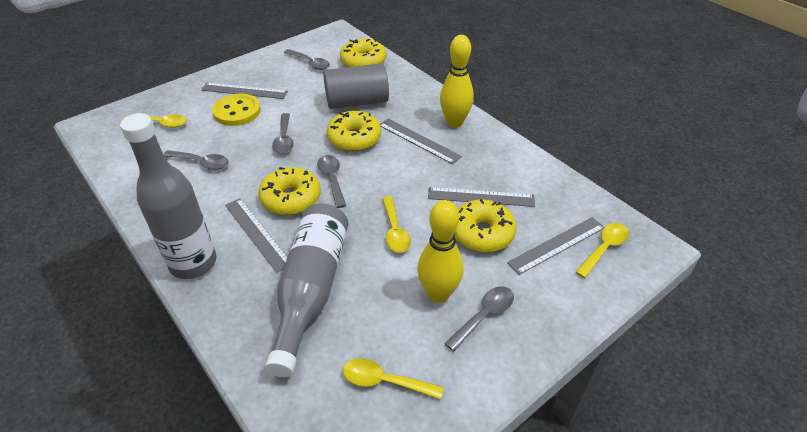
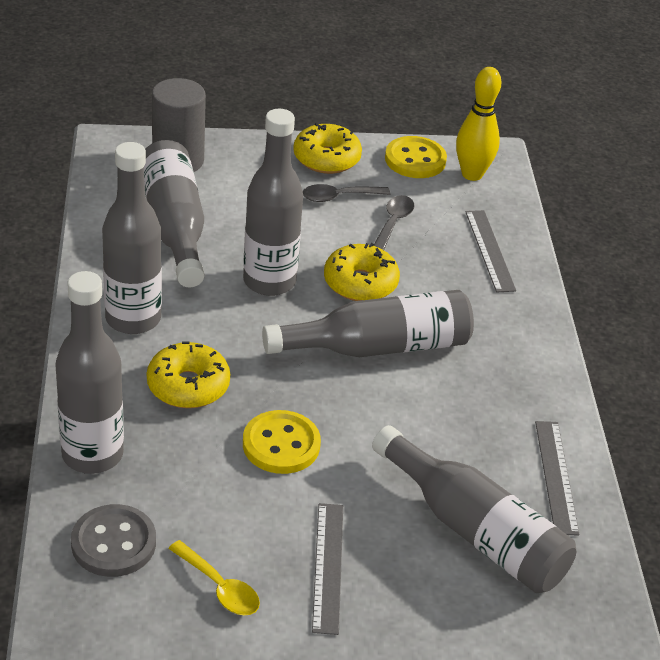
grey bottle: [120,113,217,279] [265,203,349,377] = 2 -> [55,271,124,474] [102,142,162,334] [144,140,204,288] [243,109,303,296] [262,290,474,357] [372,425,576,593] = 6
grey button: none = 0 -> [71,504,156,577] = 1
grey ruler: [201,83,288,99] [225,198,288,273] [380,118,462,164] [428,187,535,207] [507,217,605,275] = 5 -> [312,503,343,635] [465,210,516,292] [535,421,579,536] = 3
grey spoon: [164,150,229,170] [272,113,294,154] [284,49,330,70] [317,155,346,208] [444,286,514,351] = 5 -> [303,184,390,202] [373,195,414,250] = 2
yellow bowling pin: [417,200,463,303] [440,35,474,128] = 2 -> [456,67,501,181] = 1
yellow button: [212,94,261,126] = 1 -> [243,410,321,474] [385,136,447,178] = 2
yellow donut: [258,167,321,215] [326,111,381,152] [340,38,386,67] [454,199,517,252] = 4 -> [147,341,230,408] [293,122,362,174] [324,243,400,301] = 3
yellow spoon: [123,114,187,128] [343,358,443,400] [382,196,411,253] [575,223,629,278] = 4 -> [168,540,260,615] = 1

